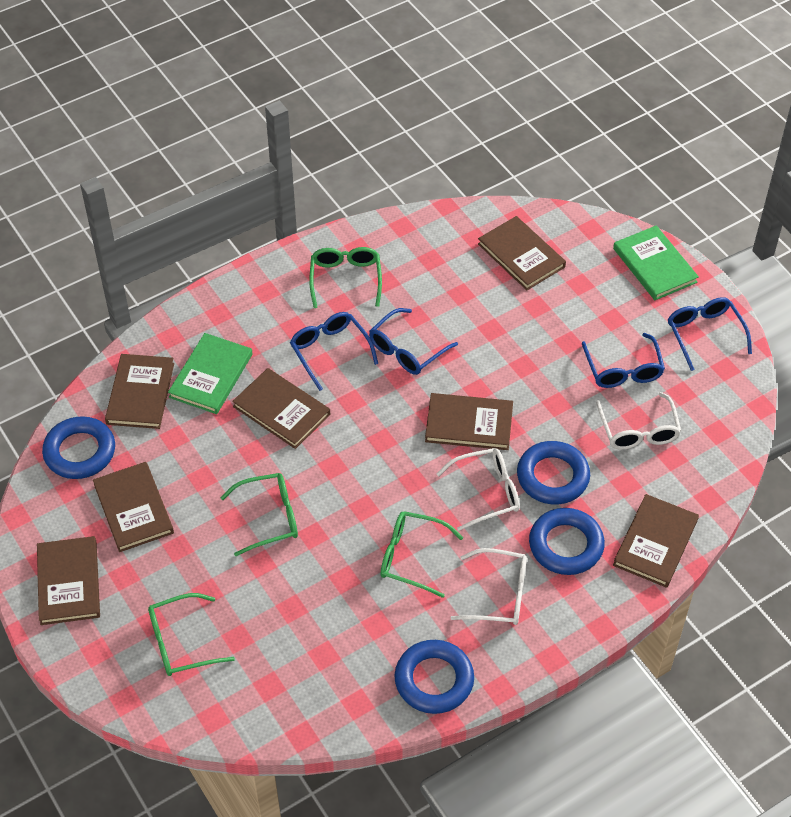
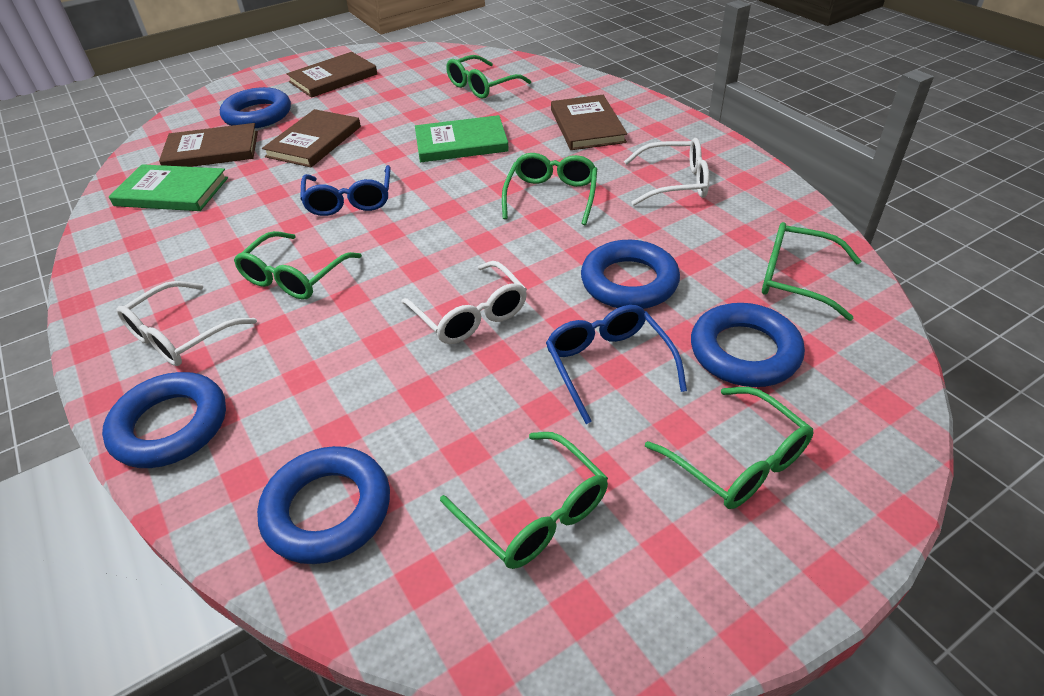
blue glasses: [290,312,378,391] [369,308,458,375] [582,333,665,388] [668,297,752,371] = 4 -> [300,165,391,216] [546,305,687,424] = 2
blue ring: [42,416,115,479] [395,640,474,714] [517,441,590,505] [529,508,605,575] = 4 -> [102,372,226,468] [220,87,291,129] [257,446,390,564] [581,240,680,309] [691,303,805,387] = 5
brown book: [37,536,100,625] [93,462,174,552] [105,354,174,429] [232,368,330,449] [425,393,513,450] [478,216,566,290] [613,494,699,588] = 7 -> [159,123,258,167] [262,109,361,167] [287,52,377,98] [551,95,627,150] = 4
green glasses: [148,593,235,676] [220,473,298,556] [310,247,382,308] [381,511,463,598] = 4 -> [234,231,362,300] [440,432,608,569] [446,55,531,99] [502,153,597,225] [645,387,813,509] [762,222,861,321] = 6

